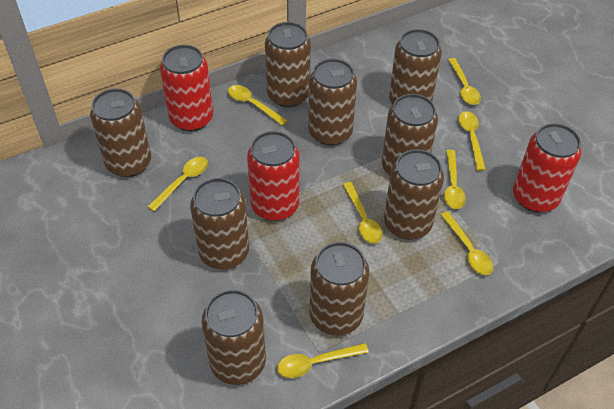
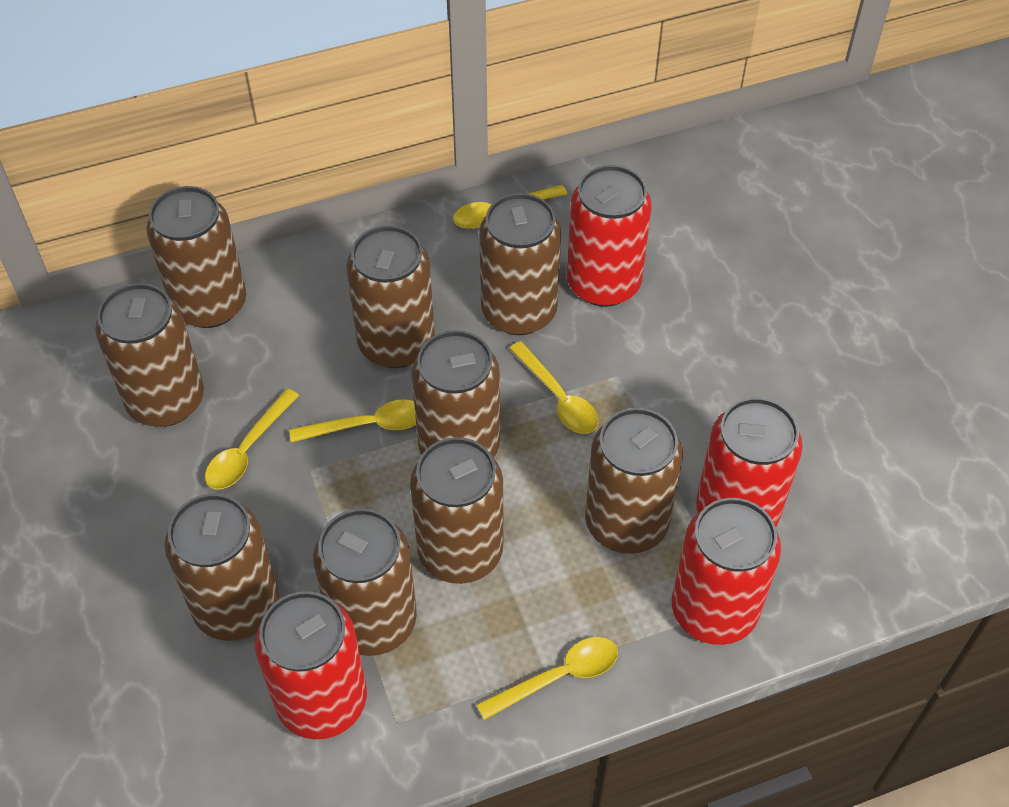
red can: [160,45,213,131] [247,131,300,221] [513,123,582,213] = 3 -> [255,591,367,739] [567,165,652,307] [672,498,781,645] [696,397,803,527] = 4
yellow spoon: [147,157,208,211] [228,85,287,126] [277,343,369,378] [343,182,382,244] [441,211,493,275] [444,150,466,209] [448,58,481,105] [458,111,486,171] = 8 -> [205,389,299,490] [289,399,416,443] [453,185,567,229] [476,637,618,720] [509,341,598,434] = 5

